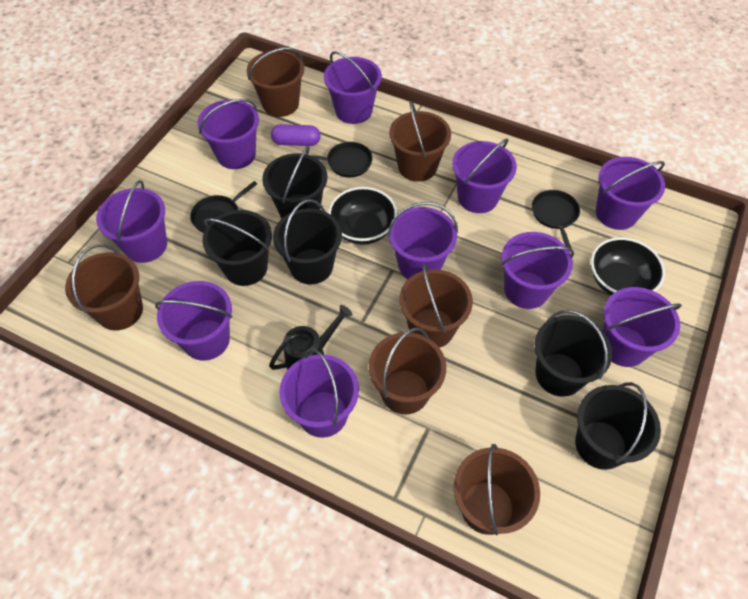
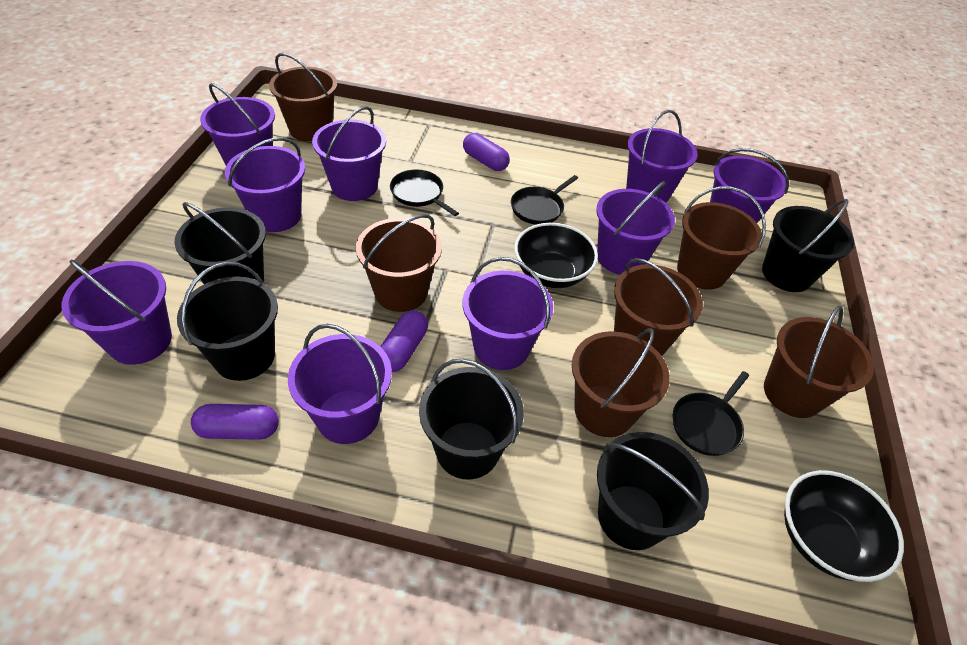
black watering can: [269,305,353,370] = 1 -> none = 0
purple bucket: [96,180,167,263] [155,281,232,361] [197,99,259,169] [279,349,359,438] [324,51,382,124] [387,202,458,279] [452,138,517,213] [501,232,574,309] [596,157,665,230] [602,287,682,367] = 10 -> [61,260,172,365] [200,83,275,165] [225,137,305,232] [288,324,392,444] [312,106,386,201] [463,257,553,370] [596,181,675,275] [626,110,698,203] [710,148,789,223] = 9
purple capsule: [271,124,321,146] = 1 -> [191,404,279,440] [380,310,428,372] [463,133,510,171] = 3

